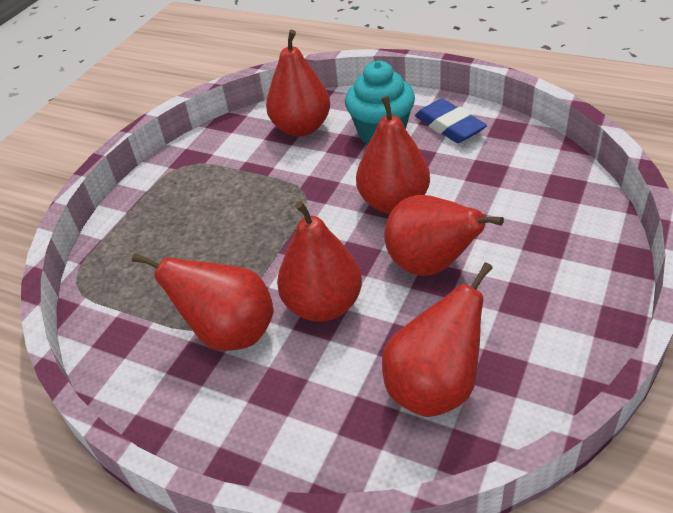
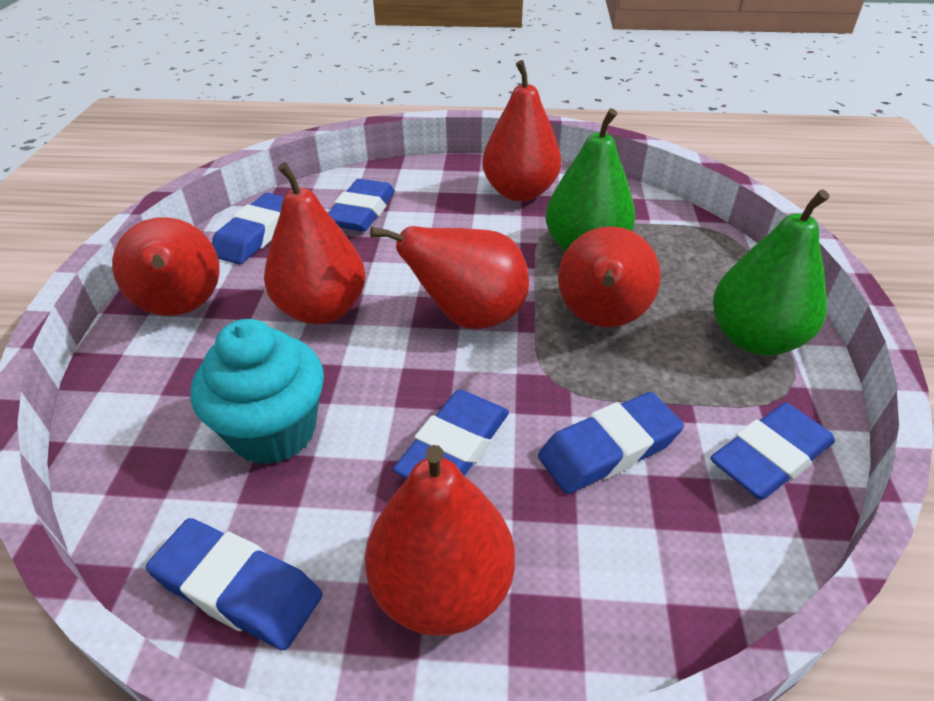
blue eraser: [415,99,487,143] = 1 -> [146,518,322,650] [212,193,284,264] [328,179,395,232] [393,390,509,479] [538,392,684,494] [710,403,835,500] = 6
green pear: none = 0 -> [545,108,636,252] [713,189,830,355] = 2

